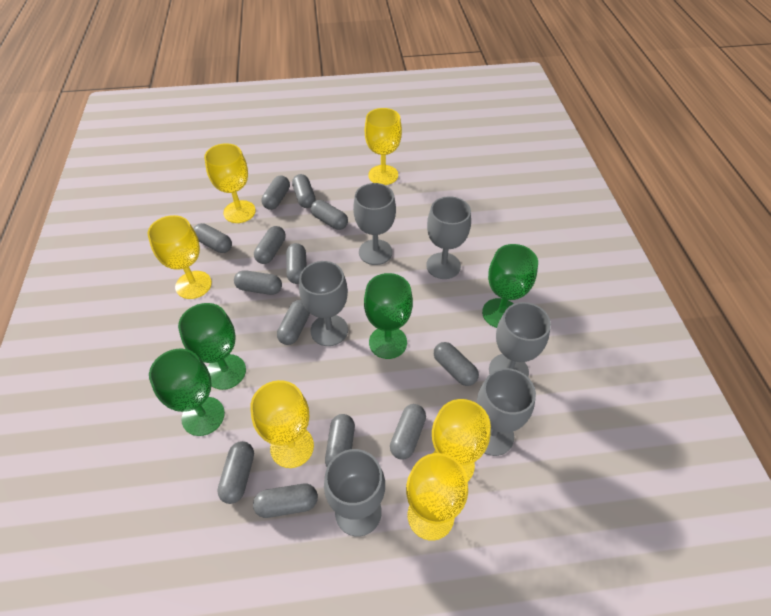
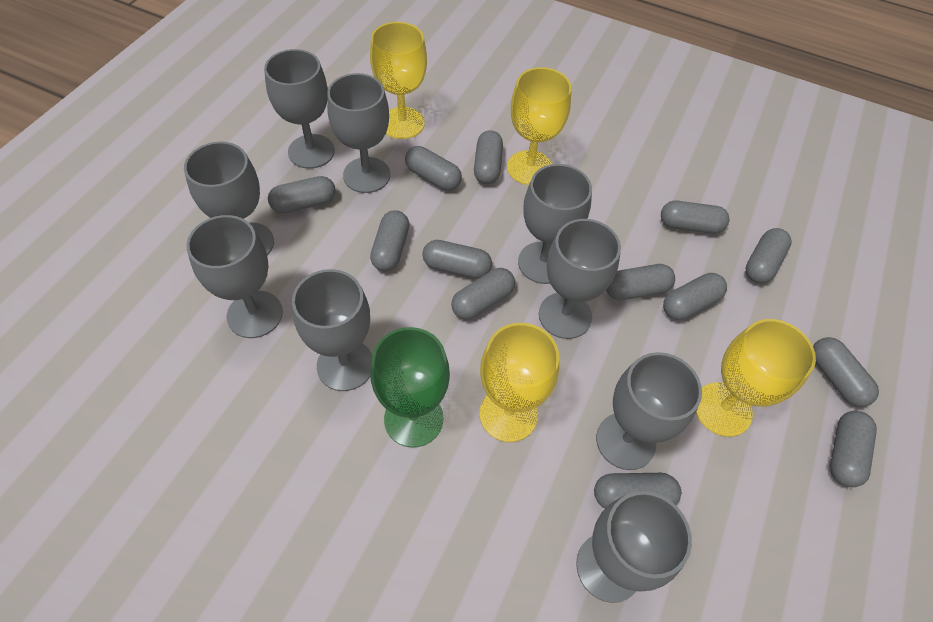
green goblet: [149,348,225,436] [178,303,246,390] [364,273,413,359] [482,244,538,328] = 4 -> [370,327,450,447] = 1
grey goblet: [299,261,348,346] [324,449,385,537] [353,183,396,265] [426,196,471,279] [477,368,536,456] [489,302,551,377] = 6 -> [184,142,274,255] [186,215,283,338] [264,49,335,169] [292,269,372,391] [327,73,390,193] [518,164,592,284] [539,219,621,339] [576,491,692,603] [596,352,702,470] = 9
yellow goblet: [148,215,212,299] [204,143,256,223] [250,380,314,468] [365,108,402,185] [406,453,468,541] [432,399,491,481] = 6 -> [370,22,427,139] [479,323,559,442] [507,67,571,185] [696,319,816,437] = 4

